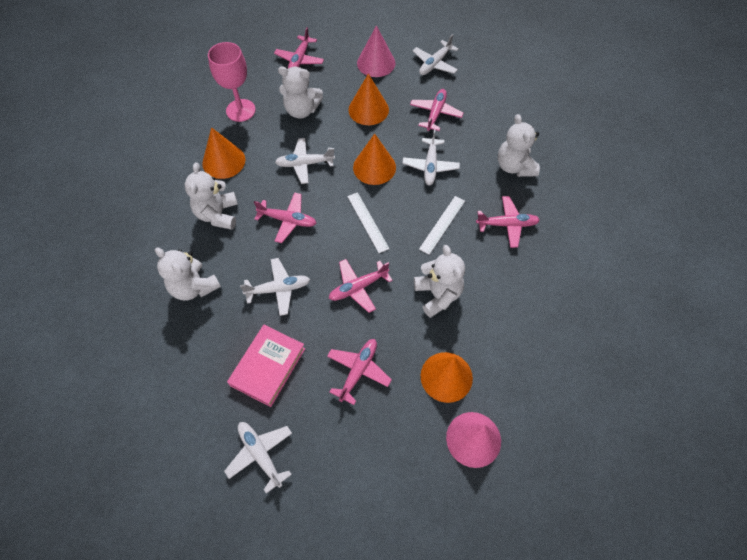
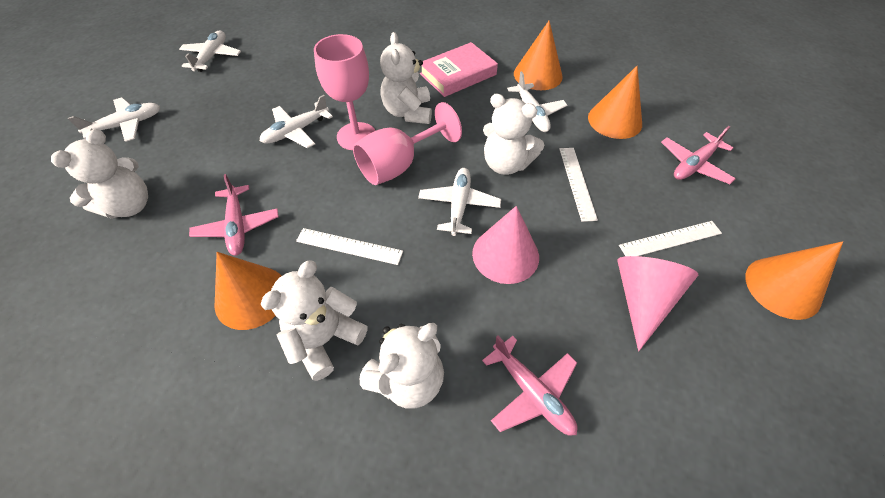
pink goblet: [208,42,256,122] = 1 -> [314,34,375,150] [353,102,462,185] = 2
pink plane: [254,192,316,243] [274,27,324,69] [327,339,392,405] [329,259,393,313] [410,89,463,131] [476,196,540,248] = 6 -> [189,174,279,256] [482,336,578,436] [661,126,736,184] = 3
white ruler: [347,192,390,253] [419,196,465,255] = 2 -> [296,228,403,265] [559,148,598,222] [619,221,722,256] = 3

